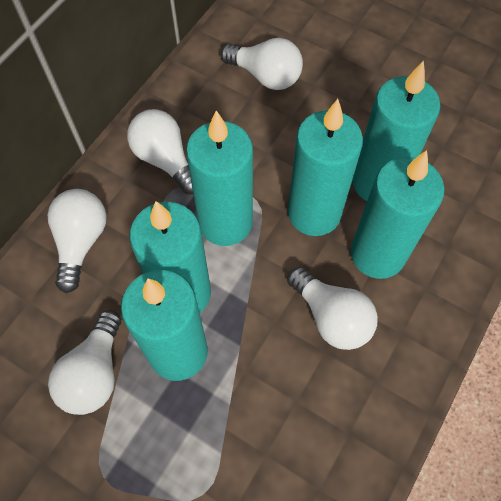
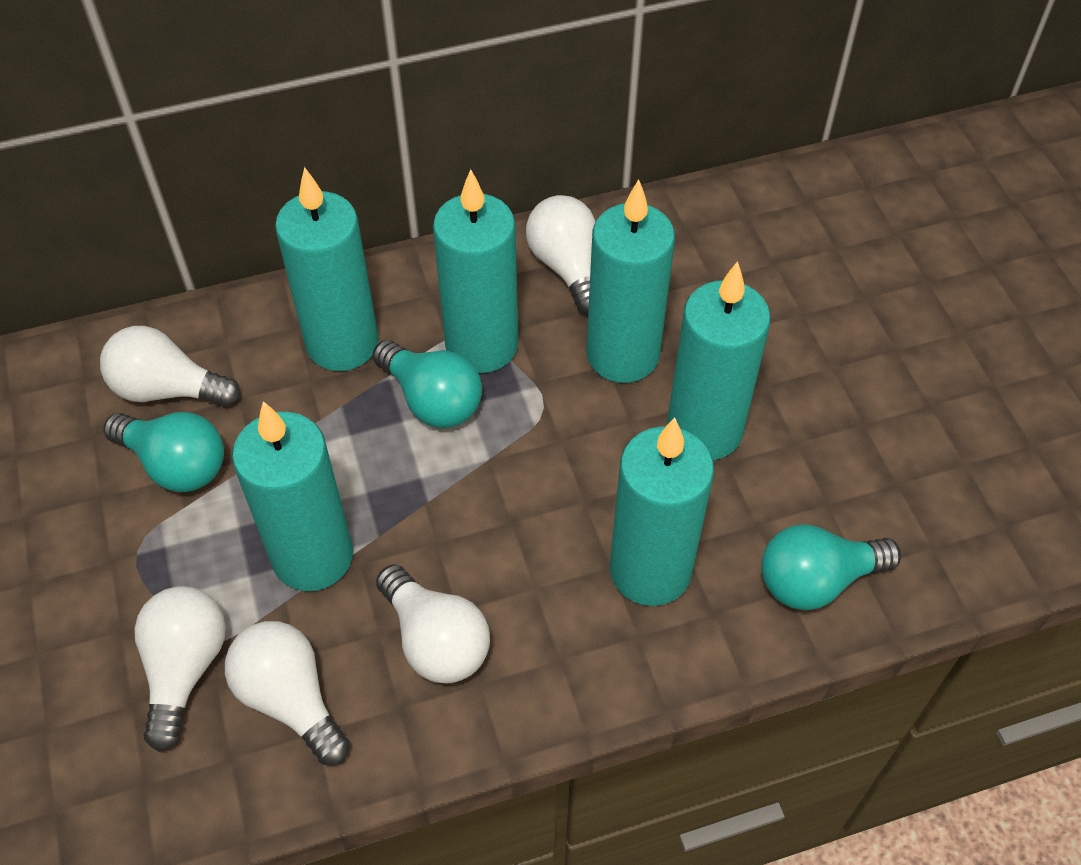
turquoise light bulb: none = 0 -> [103,412,224,492] [372,340,482,428] [761,525,901,610] = 3

